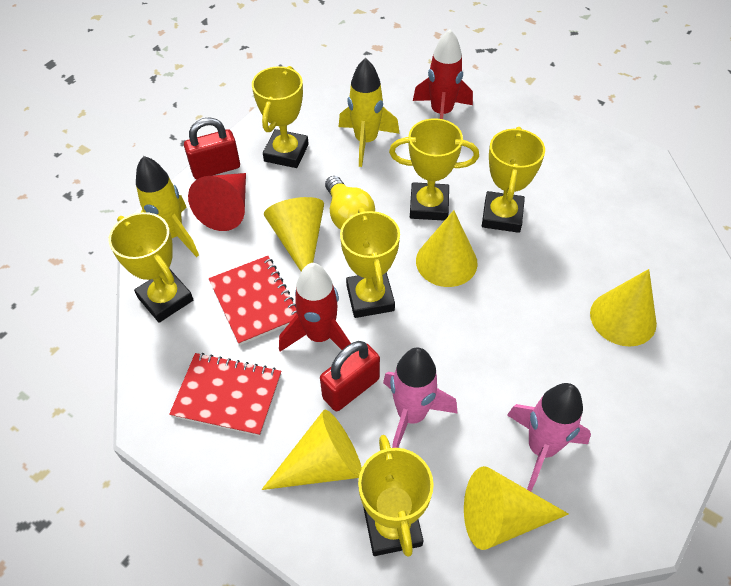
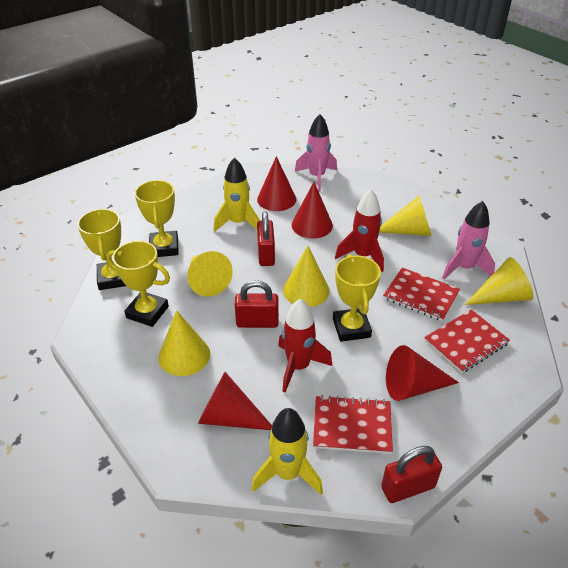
red cone: [188,173,246,231] = 1 -> [198,372,272,430] [257,156,296,211] [292,182,333,239] [386,345,459,401] = 4
red notebook: [169,353,281,436] [209,256,297,345] = 2 -> [313,395,393,454] [383,268,460,321] [424,310,510,373] = 3
red padlock: [184,117,240,179] [320,341,380,411] = 2 -> [235,280,279,328] [257,211,275,266] [381,446,442,503] = 3
yellow light bulb: [325,176,375,230] = 1 -> none = 0
yellow trophy: [109,212,194,323] [252,66,309,168] [340,208,400,318] [358,435,434,557] [389,118,479,221] [482,127,545,233] = 6 -> [77,208,126,290] [107,241,170,327] [135,180,179,257] [333,254,381,342] = 4

